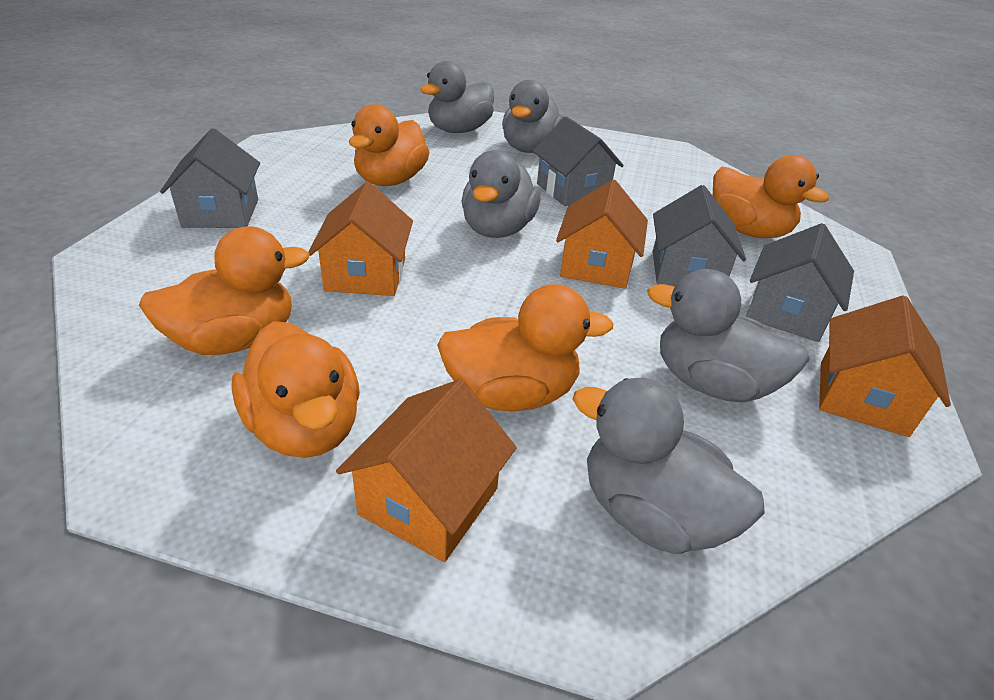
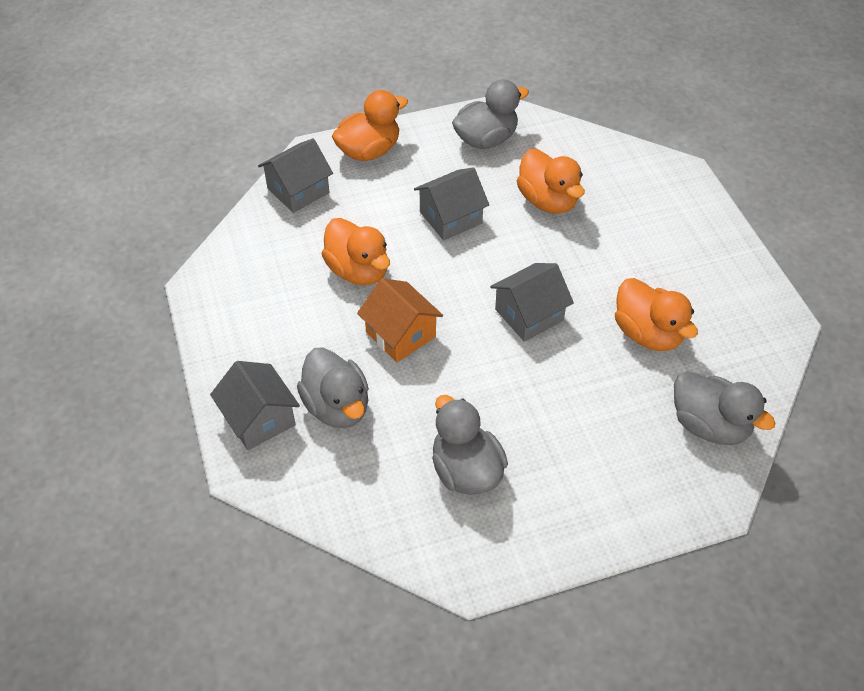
grey duck: [420,61,494,133] [461,150,540,238] [502,80,564,153] [573,378,765,554] [647,269,810,403] = 5 -> [297,347,369,428] [432,395,508,495] [452,79,529,149] [674,371,775,445] = 4
orange duck: [139,226,310,355] [231,321,360,458] [349,104,430,186] [437,284,614,411] [713,155,829,238] = 5 -> [322,218,390,285] [332,90,408,161] [517,149,585,214] [615,278,698,351] = 4
orange house: [308,182,413,296] [336,379,517,562] [556,179,648,289] [819,296,951,437] = 4 -> [357,278,443,362] = 1

